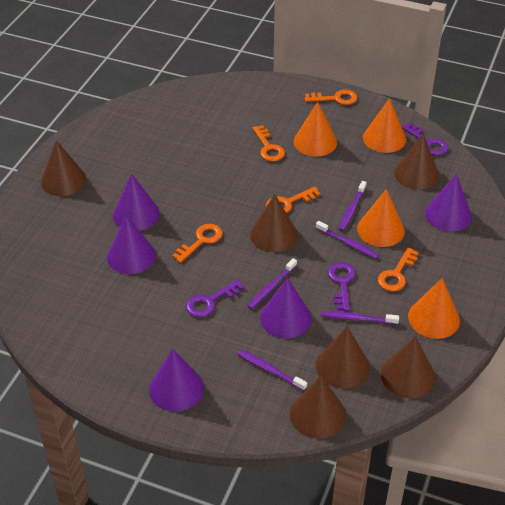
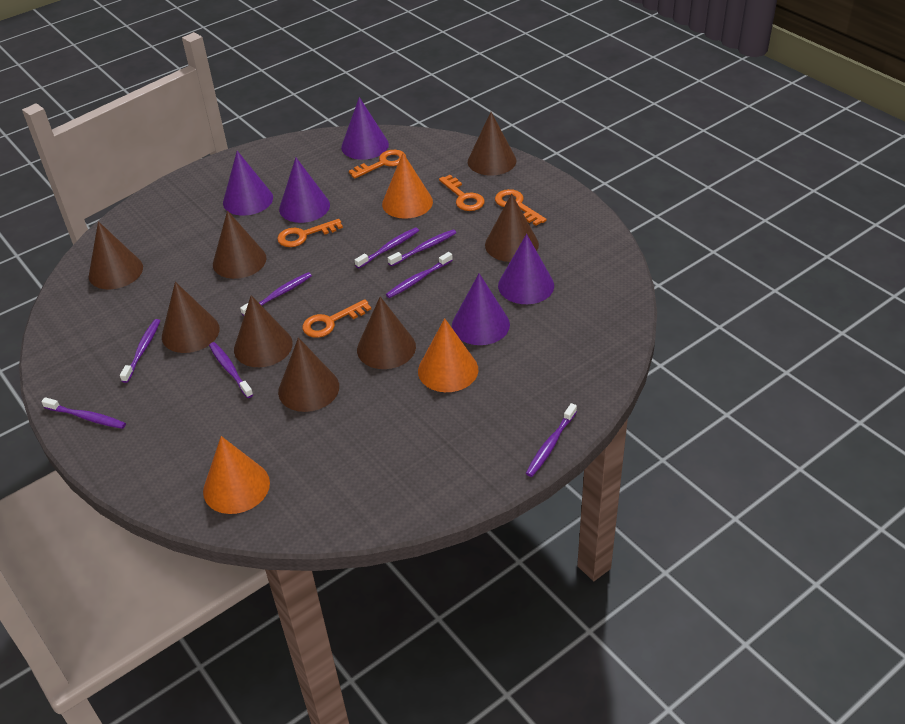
brown cone: [41,140,87,196] [250,194,298,252] [290,376,346,439] [316,327,370,388] [381,336,435,398] [394,134,439,189] = 6 -> [89,221,143,289] [162,282,220,353] [213,211,266,279] [234,295,293,367] [278,337,339,412] [357,297,416,369] [468,112,516,175] [485,193,539,262] = 8
orange cone: [294,102,337,156] [357,189,405,247] [363,98,406,153] [408,278,460,339] = 4 -> [203,436,270,514] [382,153,433,219] [418,318,478,392] = 3
purple key: [186,279,244,317] [328,262,356,311] [402,122,448,156] = 3 -> none = 0
purple toothbrush: [237,349,307,391] [247,258,297,310] [316,221,379,259] [321,311,399,325] [339,181,367,231] = 5 -> [41,397,126,429] [120,319,160,383] [209,342,253,398] [240,272,312,316] [355,227,419,268] [386,252,453,298] [388,229,456,267] [526,403,577,477] = 8

